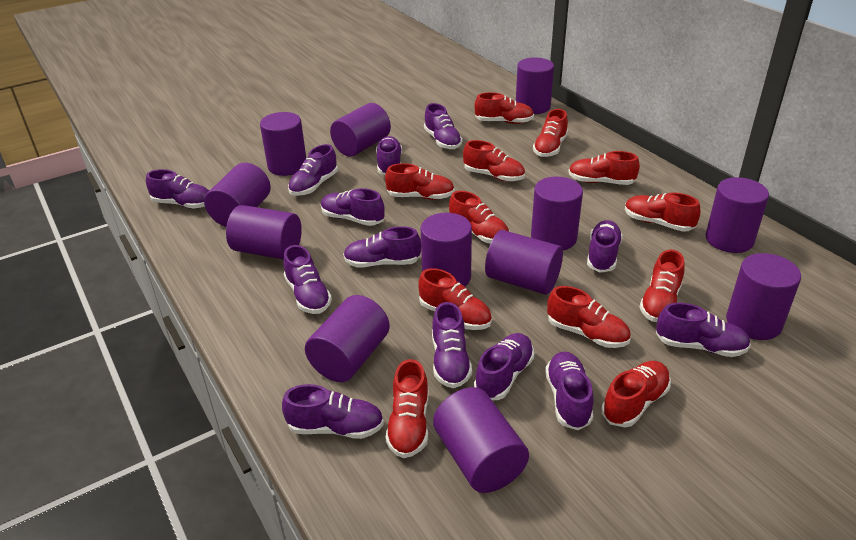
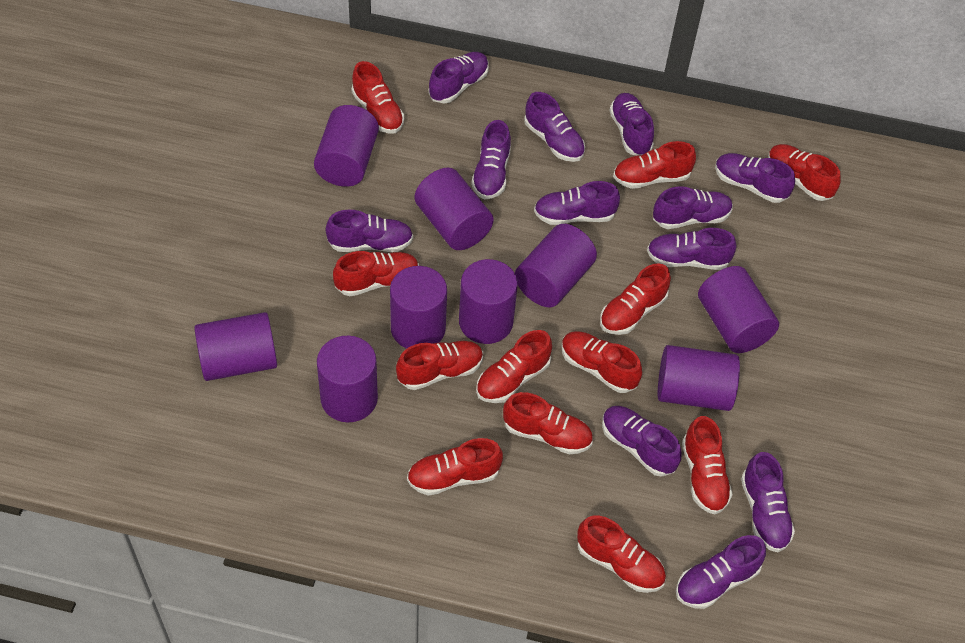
purple cylinder: [204,163,271,227] [226,205,302,260] [260,112,306,176] [305,295,390,382] [330,103,391,157] [421,213,472,287] [433,387,529,493] [485,230,563,295] [516,58,554,114] [531,177,583,250] [706,177,769,253] [726,253,801,340] = 12 -> [194,312,277,381] [314,105,379,187] [317,336,378,422] [390,266,447,349] [415,168,494,250] [459,259,518,344] [515,224,597,307] [658,345,740,411] [698,266,779,353] = 9
purple shoe: [146,169,209,209] [282,384,384,439] [284,245,332,314] [288,144,338,196] [321,188,385,226] [343,226,421,267] [376,136,402,175] [424,103,462,149] [432,302,472,388] [474,333,534,400] [545,352,594,430] [587,220,623,273] [656,303,751,357] = 13 -> [326,210,413,252] [428,52,489,104] [471,120,511,199] [524,92,585,162] [534,181,620,225] [602,406,681,477] [609,93,654,156] [647,228,736,270] [653,186,733,229] [676,535,766,609] [715,153,795,203] [741,452,795,552] = 12

